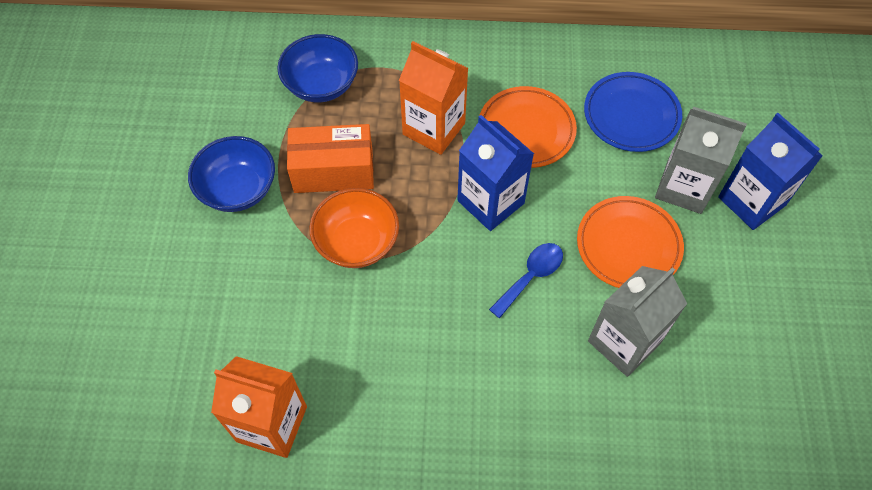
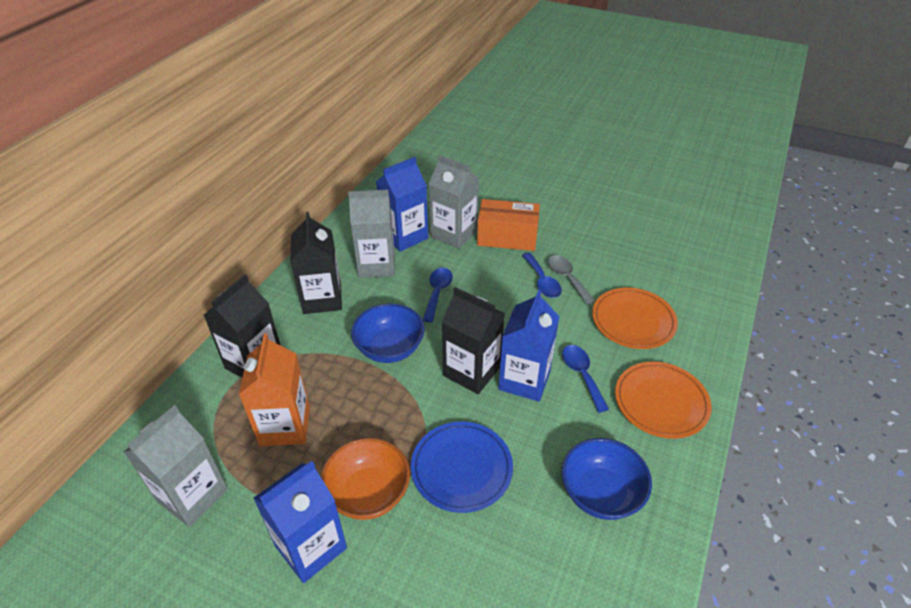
black carton: none = 0 -> [204,274,280,378] [290,212,342,314] [442,287,505,394] = 3
blue carton: [457,115,534,231] [718,113,823,230] = 2 -> [254,461,347,583] [376,157,428,252] [498,290,560,402] = 3
blue spoon: [489,243,563,318] = 1 -> [423,268,453,323] [522,253,562,298] [562,345,609,413] = 3
grey carton: [588,266,687,377] [655,107,747,214] = 2 -> [124,405,228,527] [348,189,395,278] [429,155,479,249] = 3
grey spoon: none = 0 -> [548,255,595,305] = 1
orange carton: [211,356,307,458] [399,41,468,155] = 2 -> [239,333,310,446] = 1

